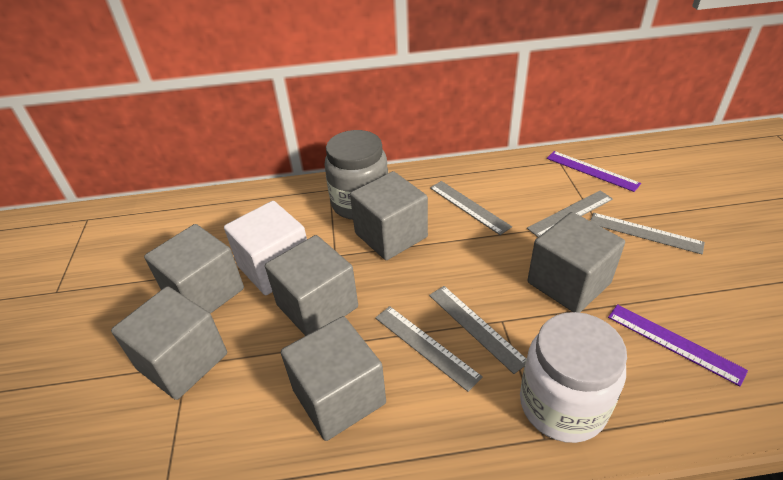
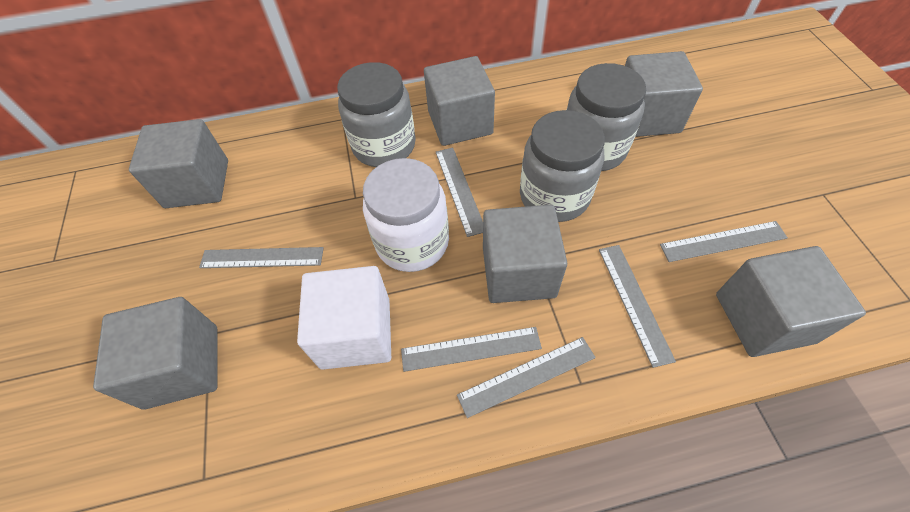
grey jar: [324,130,388,220] = 1 -> [337,62,416,167] [520,110,605,222] [567,63,646,171] = 3
grey ruler: [375,306,483,392] [429,286,526,374] [430,181,512,235] [527,190,613,237] [590,213,705,254] = 5 -> [199,247,324,268] [401,327,542,372] [436,147,483,237] [457,337,596,418] [599,245,676,368] [660,221,788,262] = 6
purple ruler: [547,151,641,192] [608,304,748,386] = 2 -> none = 0

